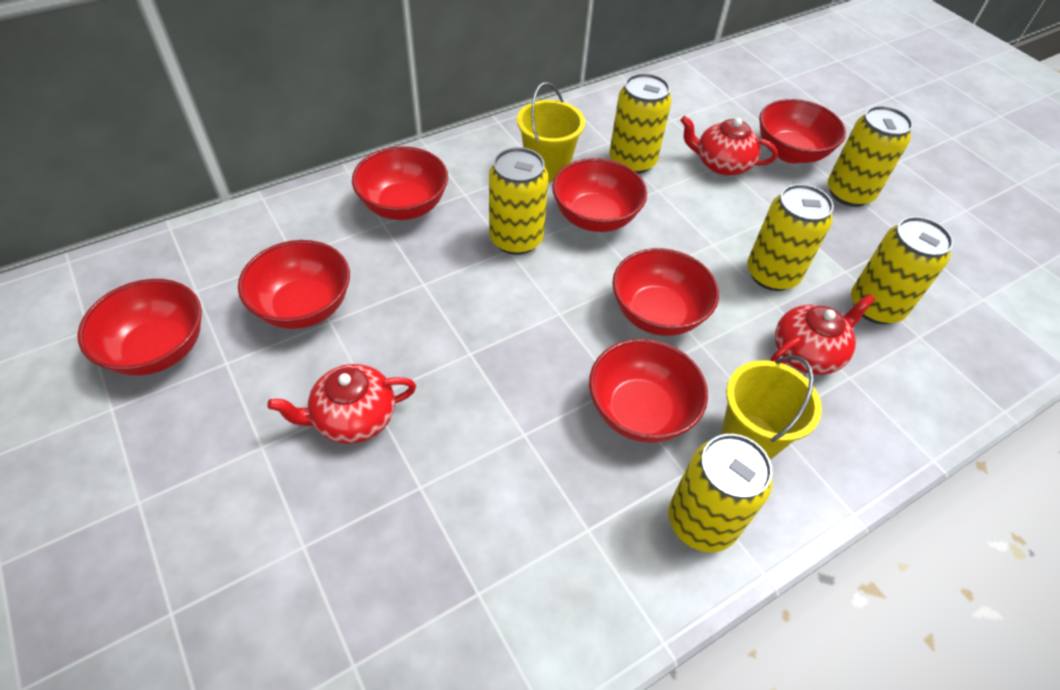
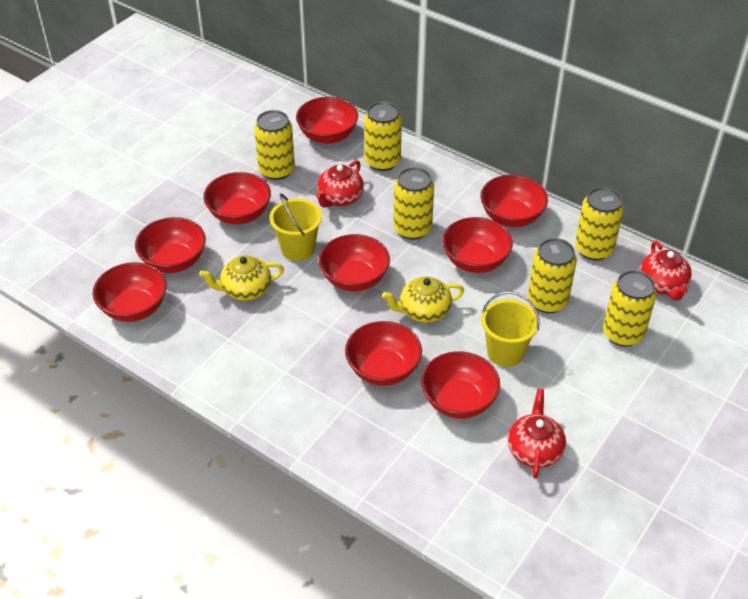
red bowl: [77,279,202,375] [238,240,350,329] [352,146,448,220] [552,158,647,232] [589,339,708,443] [612,248,719,336] [759,99,846,163] = 7 -> [93,262,167,322] [135,217,206,273] [203,172,271,224] [296,97,358,144] [319,234,390,291] [345,321,422,386] [421,351,500,419] [442,217,513,273] [480,175,548,227] = 9
yellow teapot: none = 0 -> [199,255,284,301] [382,277,464,323] = 2

